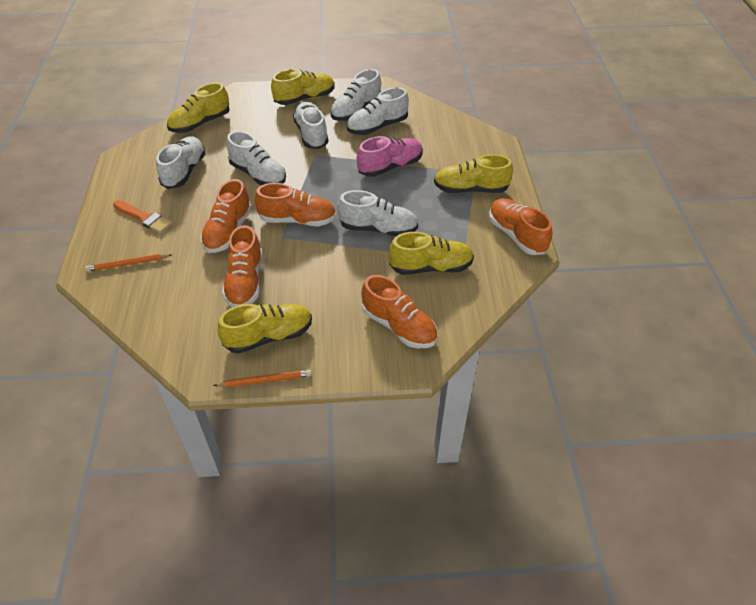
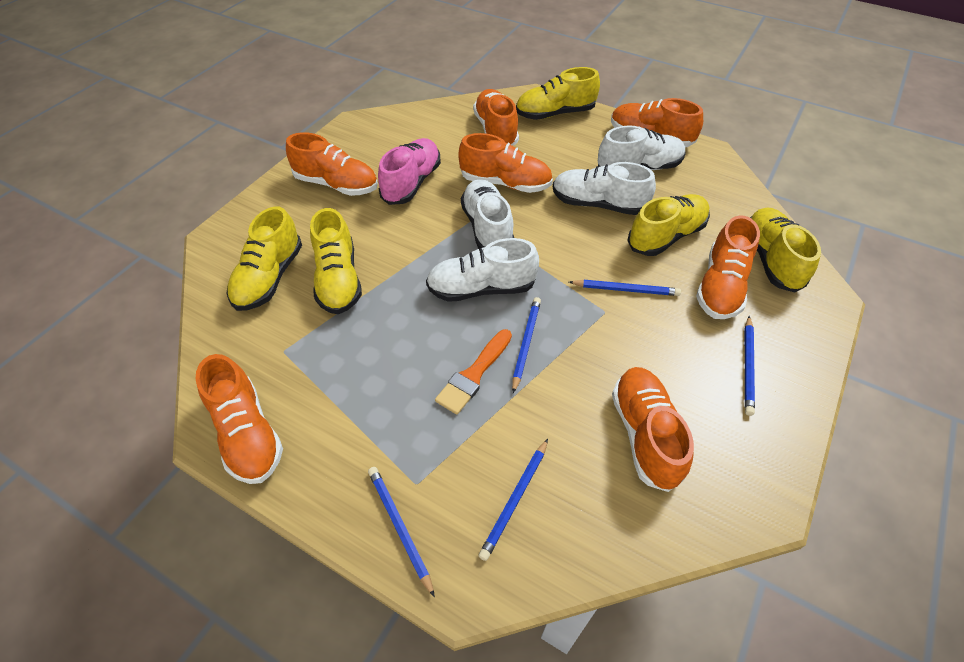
blue pencil: none = 0 -> [368,467,435,597] [478,439,548,561] [512,297,541,393] [569,280,681,296] [745,316,755,416] = 5
orange pencil: [85,254,172,272] [213,370,312,387] = 2 -> none = 0
orange shoe: [200,179,252,253] [222,225,263,307] [255,183,336,226] [362,275,437,348] [489,198,552,255] = 5 -> [196,354,283,484] [286,132,378,196] [459,133,553,193] [473,89,519,146] [611,98,703,147] [612,367,694,492] [696,215,760,319] = 7
white shoe: [156,136,205,189] [227,131,286,185] [293,102,328,149] [331,69,381,121] [337,190,418,236] [347,87,409,135] = 6 -> [426,238,539,302] [461,179,514,249] [553,162,656,215] [598,126,686,170] = 4

